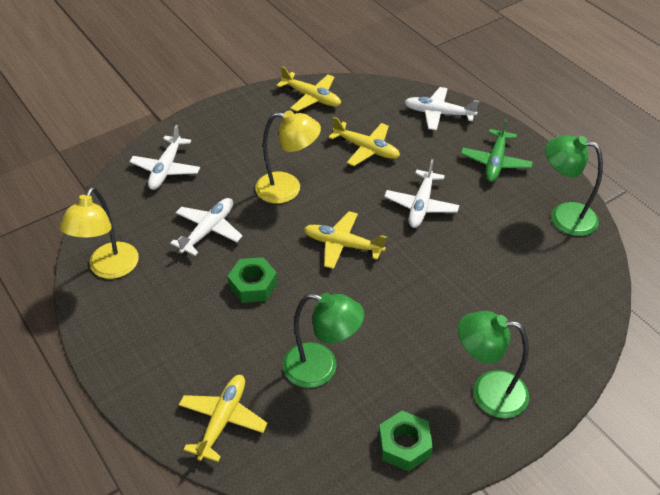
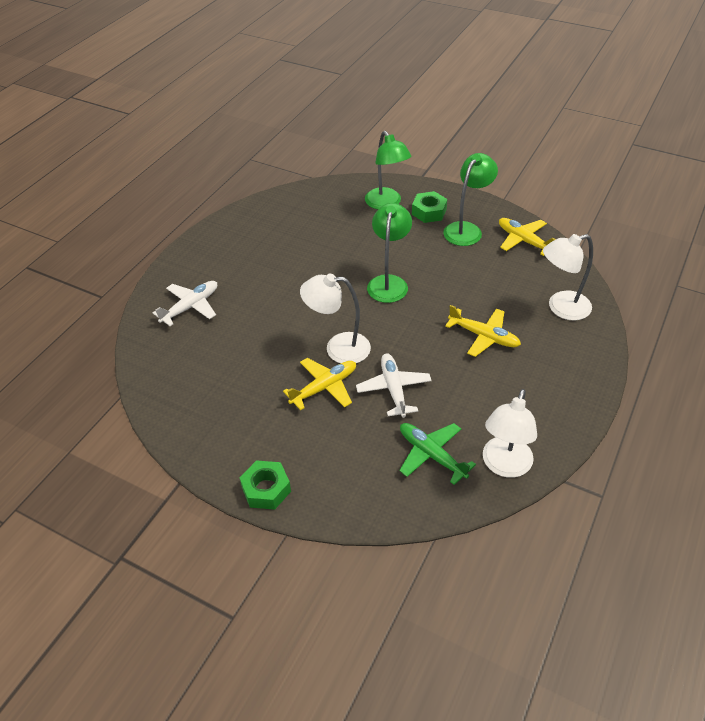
white lamp: none = 0 -> [300,274,371,363] [483,389,537,478] [543,234,593,320] = 3
white plane: [130,125,200,190] [170,198,243,256] [384,159,459,228] [404,87,479,130] = 4 -> [153,281,217,326] [356,353,432,418] = 2
yellow lamp: [60,187,139,279] [255,110,321,204] = 2 -> none = 0
yellow plane: [179,375,268,462] [276,66,341,112] [304,211,386,269] [329,117,400,166] = 4 -> [283,358,356,410] [445,305,521,357] [499,218,556,256] = 3

